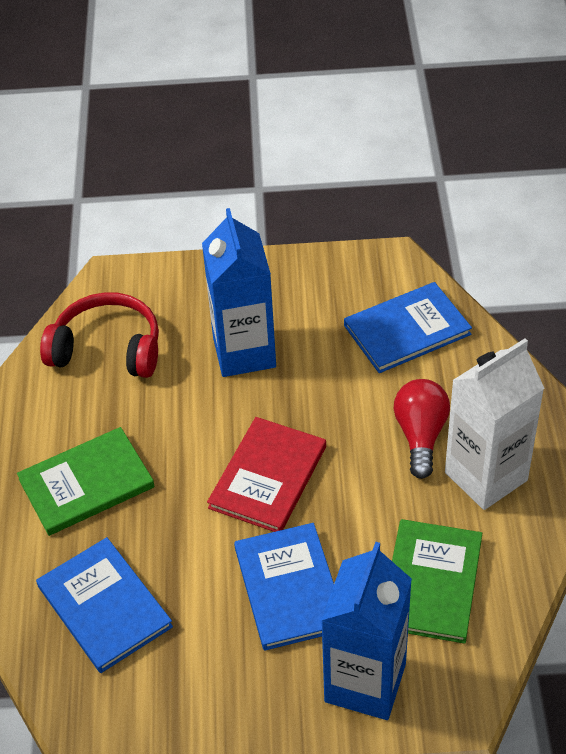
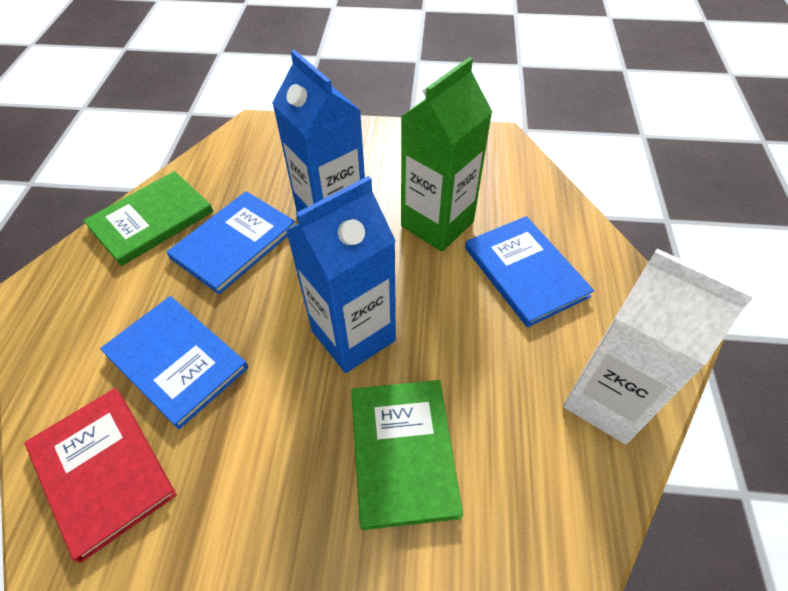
green carton: none = 0 -> [401,57,492,252] = 1
red headphones: [40,292,159,378] = 1 -> none = 0
red light bulb: [394,379,450,479] = 1 -> none = 0

